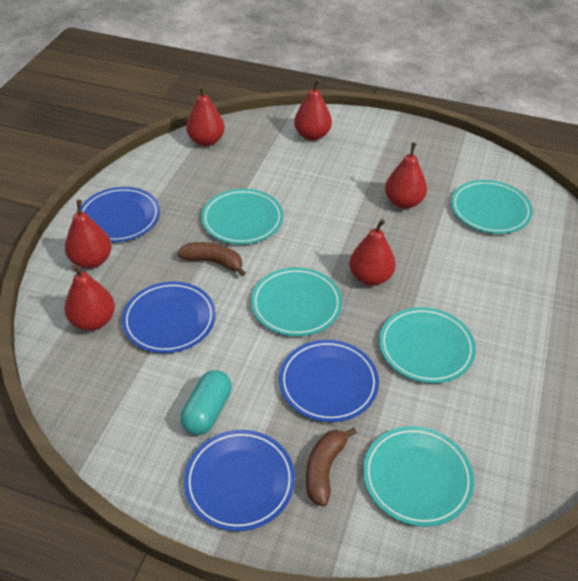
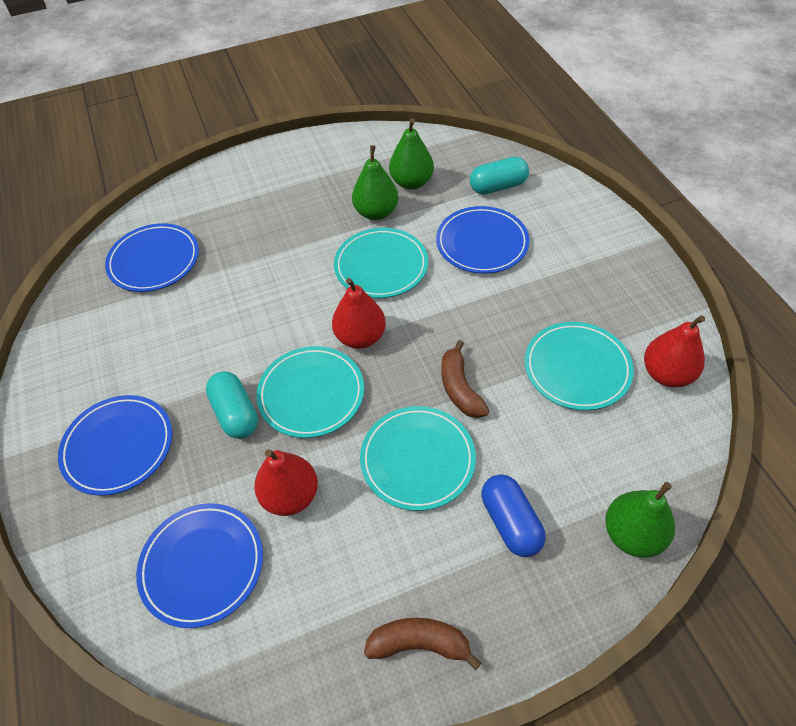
blue capsule: none = 0 -> [481,474,546,557] = 1
green pear: none = 0 -> [352,145,398,220] [389,118,434,190] [605,482,675,558] = 3
red pear: [64,265,115,331] [65,200,112,269] [186,85,225,146] [294,79,332,141] [349,219,396,286] [385,143,427,209] = 6 -> [254,450,318,516] [332,278,386,349] [644,315,705,387] = 3
turquoise capsule: [180,370,232,435] = 1 -> [206,372,258,439] [470,157,529,195] = 2
turquoise plate: [201,189,283,244] [251,267,342,336] [363,426,474,527] [379,307,476,383] [451,180,533,234] = 5 -> [256,346,364,438] [334,228,428,298] [360,406,476,511] [525,322,634,411] = 4

